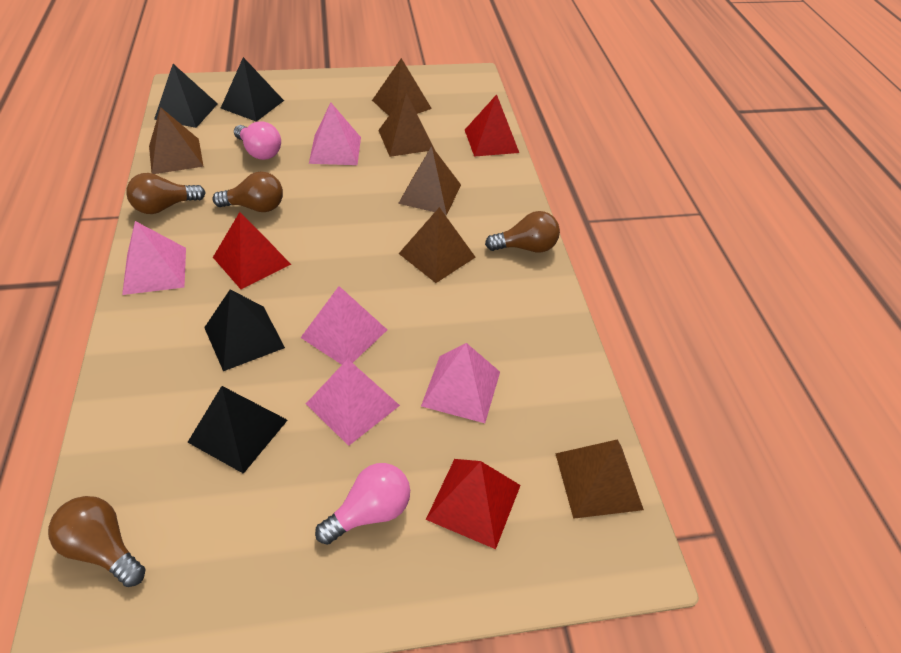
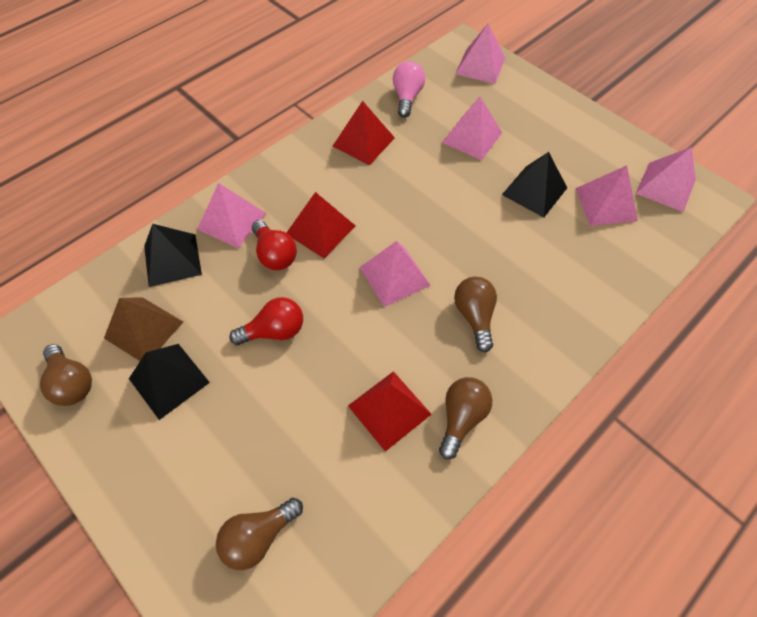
black pyramid: [154,64,218,128] [188,386,288,474] [204,290,285,371] [221,57,284,122] = 4 -> [129,344,210,420] [144,224,202,287] [502,152,567,218] = 3
brown pyramid: [149,107,204,174] [372,58,432,116] [378,93,435,157] [398,146,461,215] [399,207,475,283] [555,439,644,519] = 6 -> [104,297,183,361] = 1
pink light bulb: [234,121,281,160] [315,463,410,545] = 2 -> [393,61,425,118] = 1
pink pyramid: [122,221,186,295] [301,286,387,365] [306,359,400,446] [309,103,361,165] [421,343,500,423] = 5 -> [197,183,266,248] [360,241,431,307] [442,97,502,160] [455,24,505,84] [576,165,638,226] [636,147,696,212] = 6
red light bulb: none = 0 -> [229,297,303,345] [252,220,297,270] = 2

